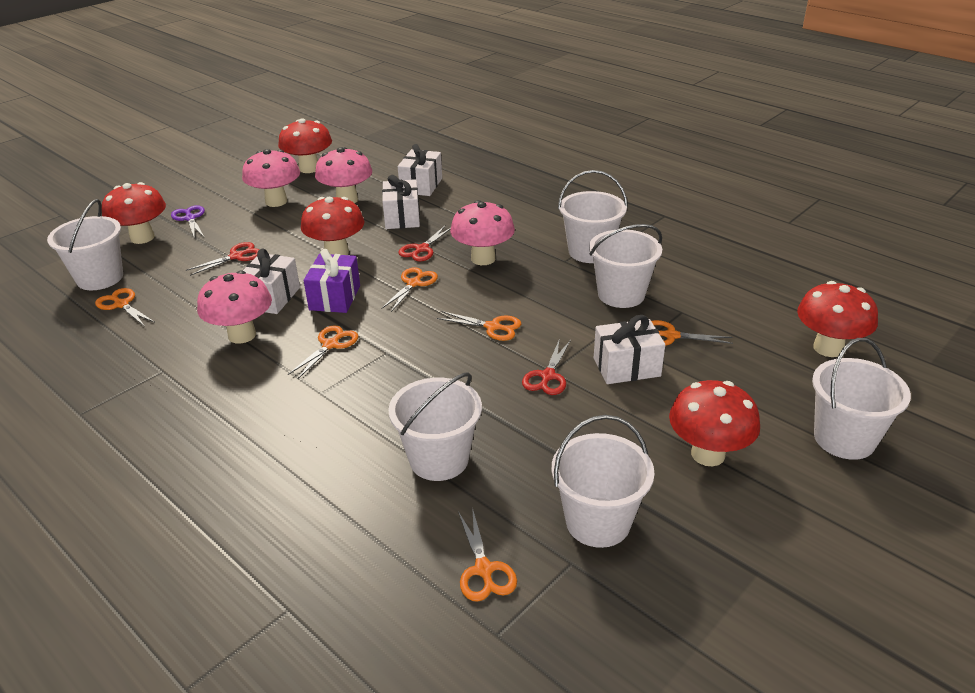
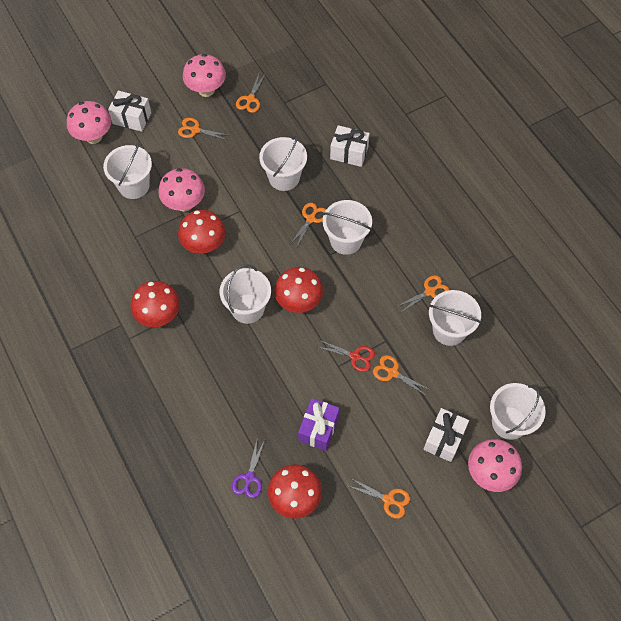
red mushroom: [102,182,166,244] [278,118,332,173] [301,197,365,255] [669,380,760,466] [797,281,878,357] = 5 -> [131,281,180,327] [178,210,226,253] [268,465,322,519] [274,267,323,313] = 4
red scissors: [186,242,260,276] [398,226,451,261] [522,338,571,395] = 3 -> [318,340,375,372] = 1
white gift: [243,249,300,314] [382,175,420,229] [398,144,442,196] [594,315,665,384] = 4 -> [108,91,151,132] [330,125,370,167] [423,408,469,462] = 3

